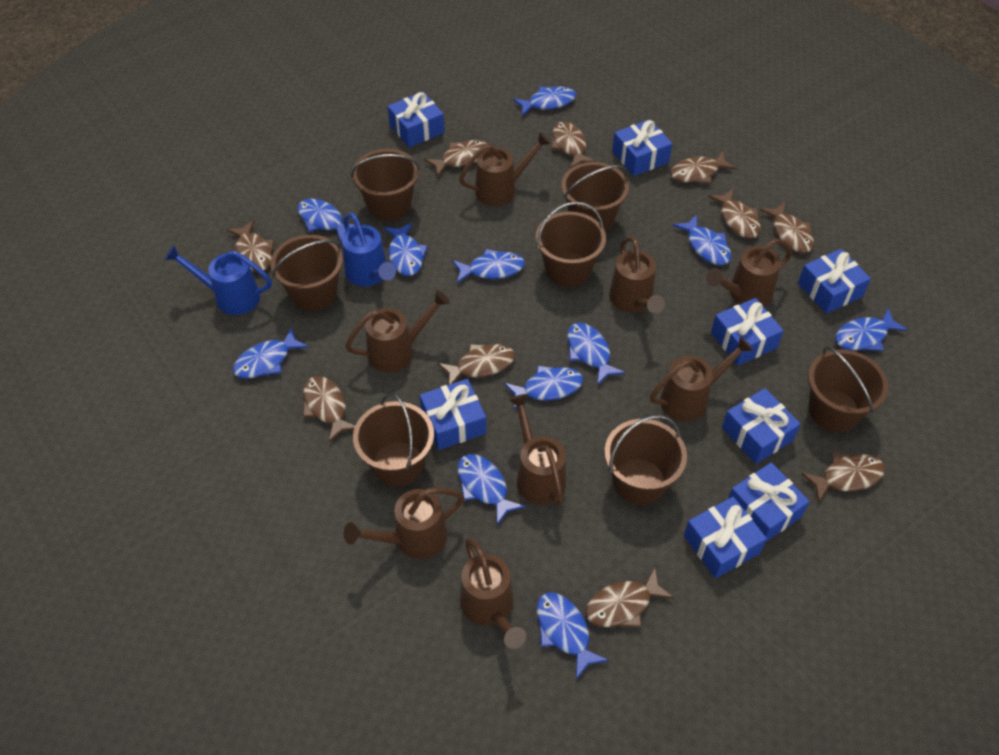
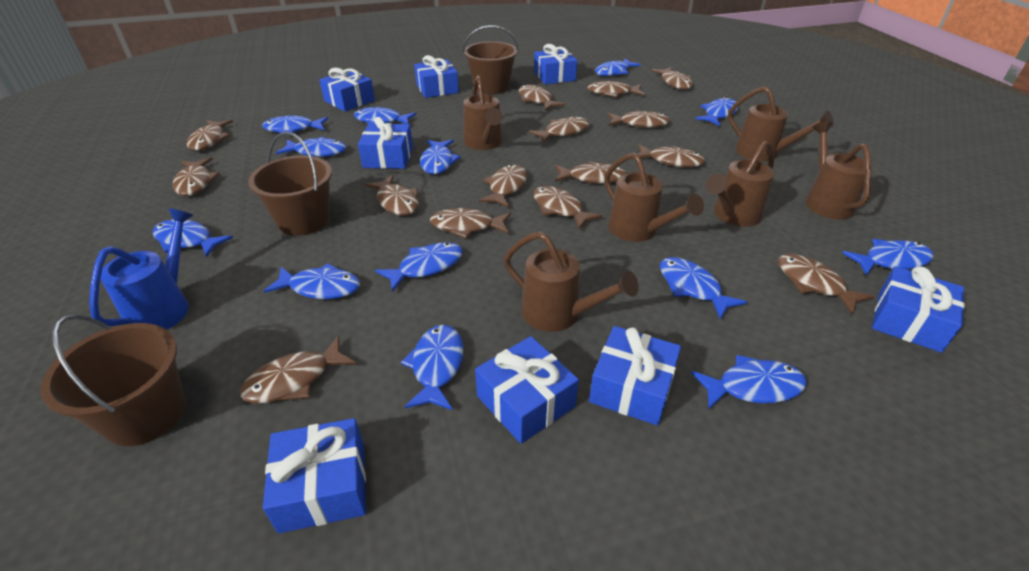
blue fish: [233,327,309,379] [297,199,356,242] [384,223,428,276] [452,249,525,283] [457,454,526,525] [504,366,583,410] [513,86,576,116] [537,592,609,680] [567,323,625,385] [673,214,731,265] [835,308,908,351] = 11 -> [152,220,233,257] [262,116,328,133] [264,263,360,299] [276,137,346,157] [354,107,416,124] [375,242,463,292] [401,325,464,410] [420,140,461,174] [595,58,641,76] [660,257,747,319] [691,355,807,409] [695,97,739,126] [842,239,934,276] = 13
blue watering can: [164,245,272,315] [342,213,396,286] = 2 -> [89,208,194,330] = 1
brown bucket: [270,235,343,311] [351,149,420,221] [353,393,434,487] [536,201,606,287] [561,162,629,232] [604,415,687,505] [808,347,888,432] = 7 -> [40,314,186,446] [248,131,332,236] [463,25,519,94] = 3
brown fish: [226,220,275,272] [303,376,355,442] [424,140,487,177] [438,344,515,385] [551,122,596,169] [585,568,674,627] [670,151,736,184] [708,189,761,239] [760,202,814,253] [801,453,885,503] = 10 -> [173,157,220,196] [187,120,233,151] [240,336,356,404] [365,175,419,216] [430,208,511,239] [479,164,527,207] [519,84,565,111] [529,116,590,143] [533,186,603,229] [555,161,626,184] [587,81,645,97] [607,110,670,128] [637,144,705,167] [652,67,693,89] [778,254,874,315] = 15
brown watering can: [344,487,464,559] [345,290,450,372] [459,132,551,206] [460,537,526,649] [508,394,566,505] [609,237,665,313] [650,336,753,422] [706,238,792,307] = 8 -> [464,75,503,150] [504,231,639,332] [604,153,704,242] [706,141,774,227] [728,86,834,161] [806,122,872,219] = 6

